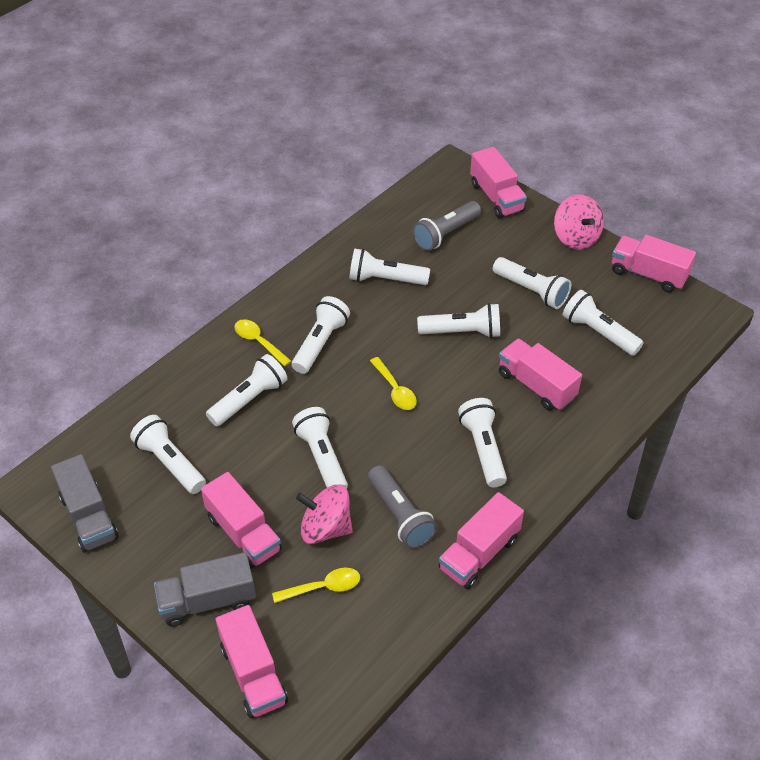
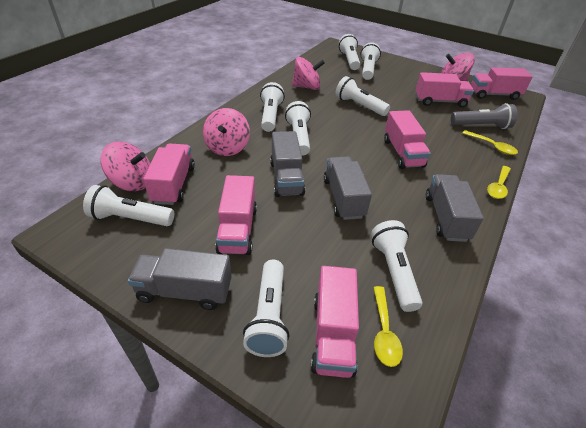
grey flashlight: [368,465,438,549] [412,201,481,251] = 2 -> [451,103,517,129] = 1
grey truck: [51,454,119,552] [154,552,256,627] = 2 -> [128,248,232,310] [270,131,305,197] [324,157,372,220] [426,174,484,242] = 4
pink spinning top: [296,484,353,544] [554,194,604,250] = 2 -> [101,141,150,191] [203,108,250,156] [292,57,325,90] [441,52,475,81] = 4
white flashlight: [130,415,206,494] [206,354,288,426] [292,296,350,374] [292,407,348,489] [349,248,430,285] [417,303,500,338] [458,398,507,487] [493,257,571,309] [563,290,644,356] = 9 -> [83,185,174,226] [243,259,289,357] [260,82,285,132] [285,101,311,156] [336,76,390,116] [339,34,360,70] [360,42,381,80] [371,220,422,312] = 8

